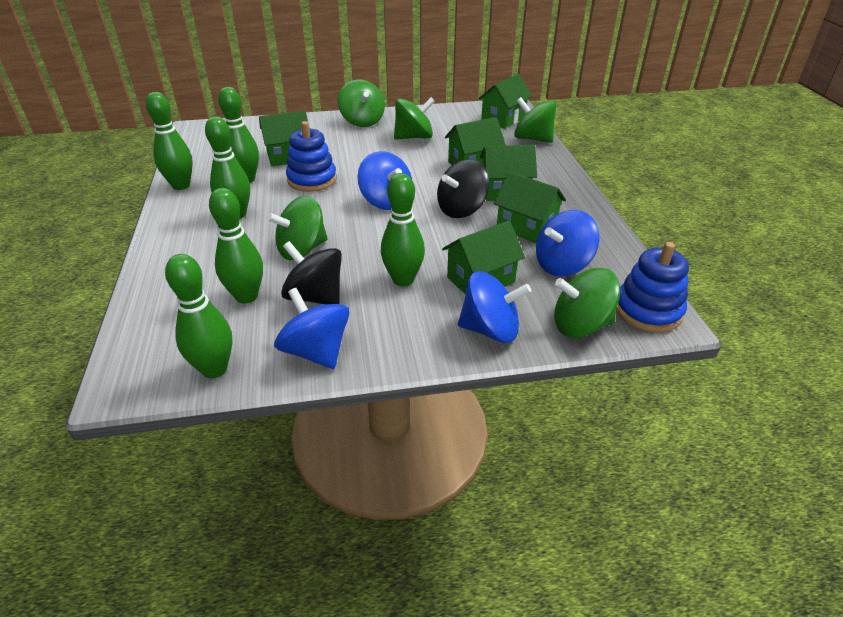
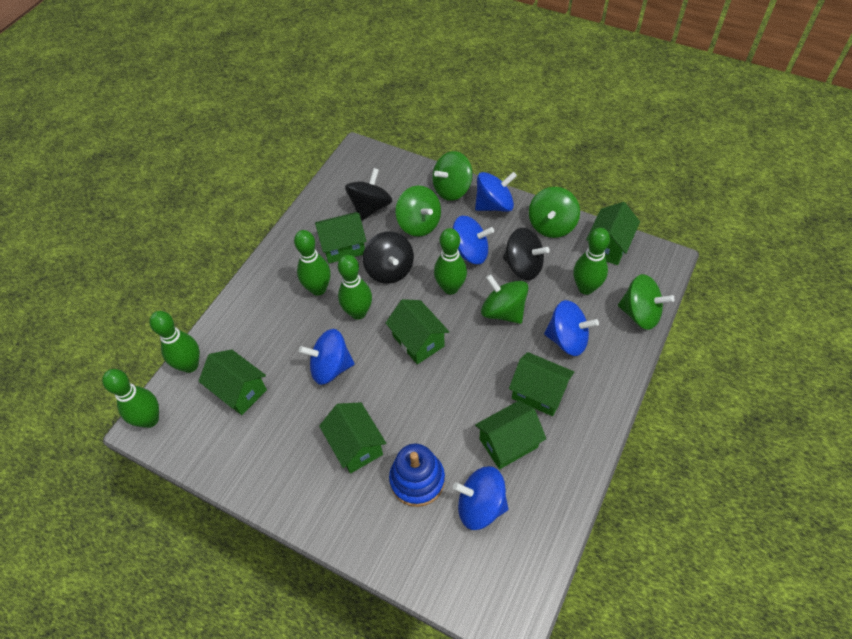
black spinning top: [281,241,342,305] [437,159,490,218] = 2 -> [345,168,392,221] [363,231,414,284] [503,228,550,280] = 3
blue spinning top: [274,288,349,369] [358,151,412,210] [458,271,531,343] [536,210,600,276] = 4 -> [299,329,355,385] [452,216,494,264] [453,466,508,530] [475,172,517,212] [544,300,599,356] = 5
blue stacking toy: [286,121,337,192] [616,242,689,332] = 2 -> [389,444,445,507] = 1
green house: [259,111,310,166] [442,221,525,294] [445,117,506,165] [478,74,532,129] [480,145,537,201] [494,172,566,243] = 6 -> [199,349,267,415] [315,212,366,263] [319,402,386,473] [385,299,449,364] [475,401,546,469] [509,352,574,416] [586,202,640,265] = 7

